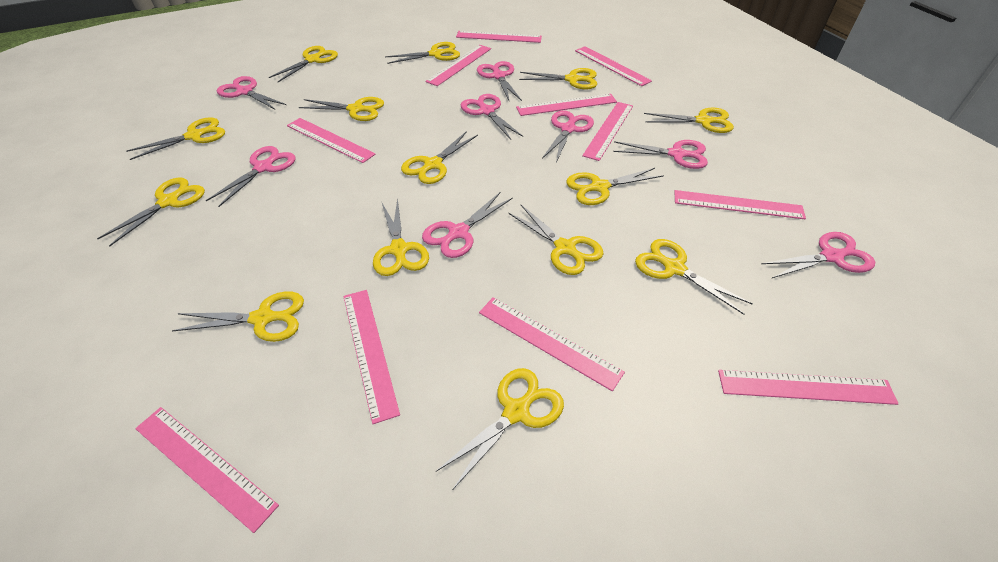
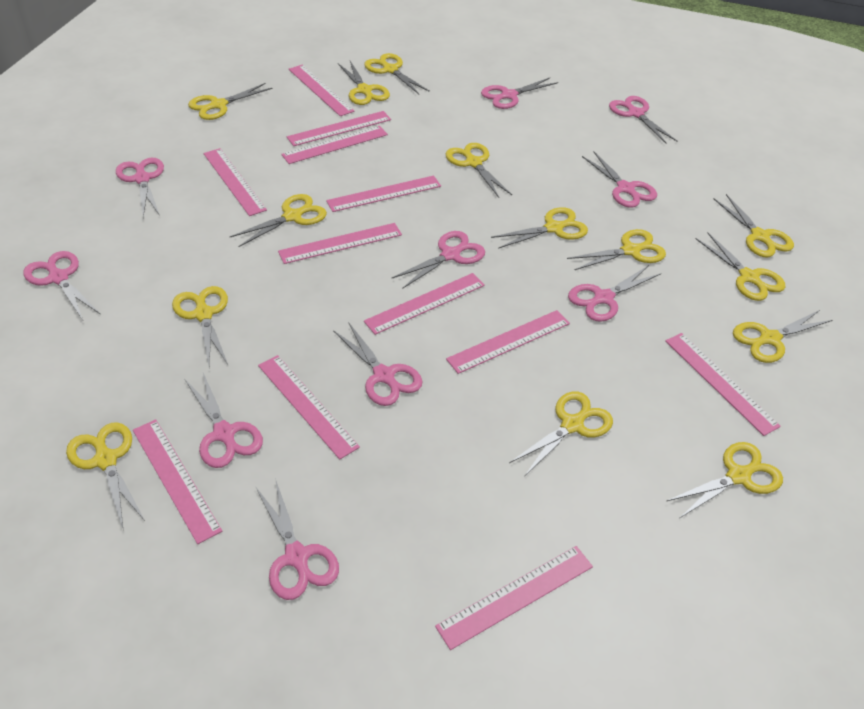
pink ruler: [135,407,279,533] [287,118,376,163] [343,290,400,424] [425,45,491,86] [456,31,542,43] [479,297,625,391] [516,94,617,116] [575,46,652,86] [582,102,633,161] [674,190,806,219] [718,370,899,405] = 11 -> [133,419,222,544] [204,148,267,216] [258,355,360,460] [278,223,402,264] [281,126,388,164] [287,111,391,146] [289,65,354,116] [326,175,441,212] [364,273,485,335] [435,546,593,650] [446,310,570,374] [665,333,781,436] = 12
pink scissors: [206,146,295,207] [217,76,286,109] [422,192,513,258] [461,94,523,140] [477,61,522,102] [542,110,594,163] [613,140,708,169] [761,232,875,279] = 8 -> [23,251,100,320] [116,158,164,218] [185,373,263,468] [255,478,339,600] [333,322,423,406] [391,231,485,289] [481,78,558,109] [568,265,661,322] [582,152,657,208] [609,96,677,144] = 10

